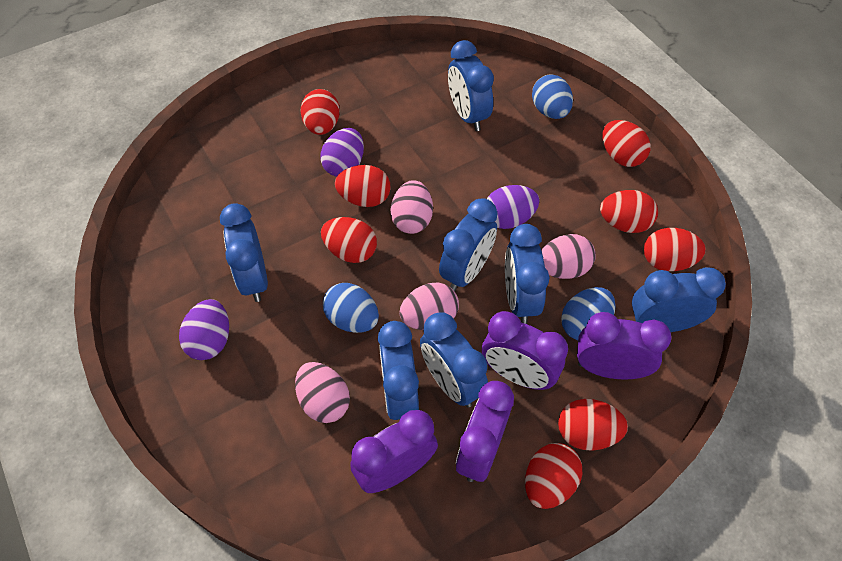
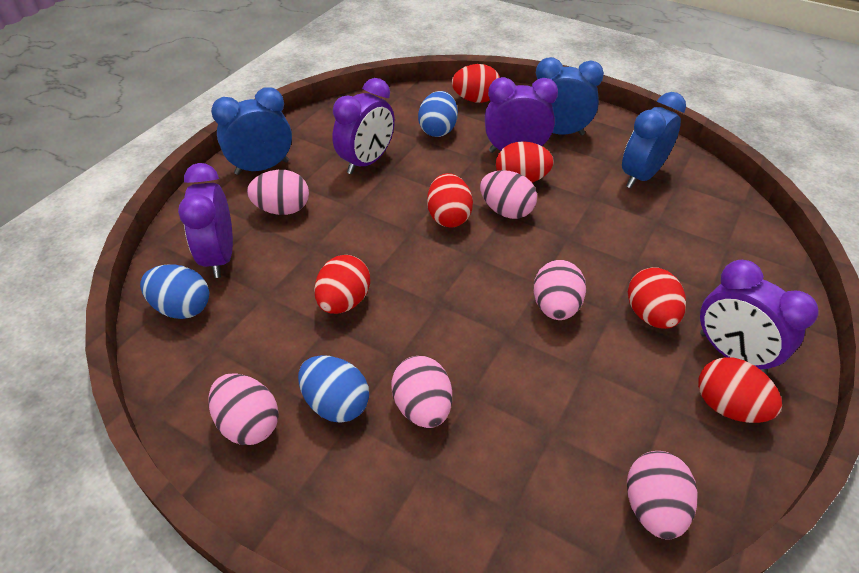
blue clock: [220,203,268,302] [378,321,419,420] [420,312,488,407] [439,198,498,292] [448,40,494,131] [505,224,549,324] [632,267,726,332] = 7 -> [211,87,292,175] [536,57,604,136] [622,92,686,188] = 3
pink egg: [295,362,350,423] [390,180,433,234] [399,282,459,330] [541,234,596,279] = 4 -> [208,373,279,445] [247,170,309,215] [391,356,452,428] [480,170,537,219] [533,260,586,320] [627,451,697,540] = 6
purple egg: [179,299,229,360] [320,128,364,177] [487,185,539,229] = 3 -> none = 0
red egg: [301,89,340,135] [321,217,377,263] [335,165,391,207] [525,443,583,509] [558,399,628,451] [600,190,658,233] [602,120,651,167] [644,228,706,271] = 8 -> [314,255,370,314] [427,173,473,227] [452,64,500,103] [496,141,553,183] [628,267,686,329] [698,357,782,423] = 6

